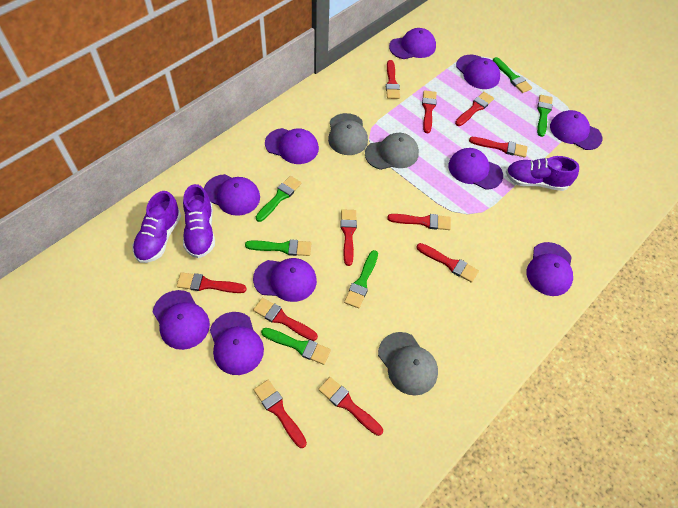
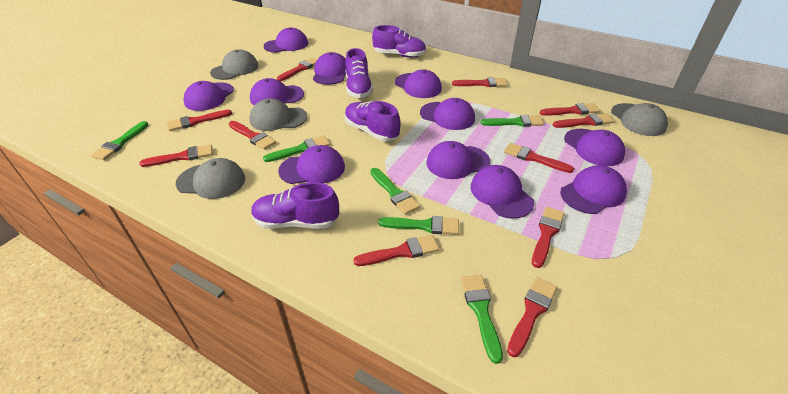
grey cap: [328,113,368,155] [365,133,419,170] [378,332,438,396] = 3 -> [176,158,245,199] [210,50,259,80] [249,98,307,131] [611,103,668,136] = 4
purple cap: [153,290,210,350] [204,174,260,216] [210,312,264,375] [253,258,317,302] [265,128,319,164] [389,28,436,59] [448,148,503,190] [456,55,500,89] [527,242,573,296] [550,110,602,150] = 10 -> [183,81,234,111] [250,78,304,105] [264,27,308,53] [278,145,345,184] [313,52,346,85] [395,69,442,98] [420,98,475,130] [426,141,490,179] [471,165,534,219] [560,165,627,214] [564,129,625,166] = 11
purple shoe: [132,191,181,263] [183,184,215,258] [506,156,579,191] = 3 -> [251,182,339,229] [344,101,400,141] [345,48,373,98] [372,25,426,58] = 4

